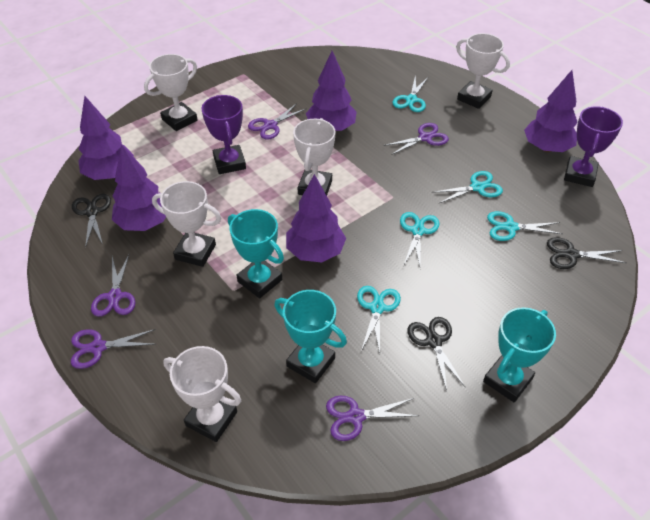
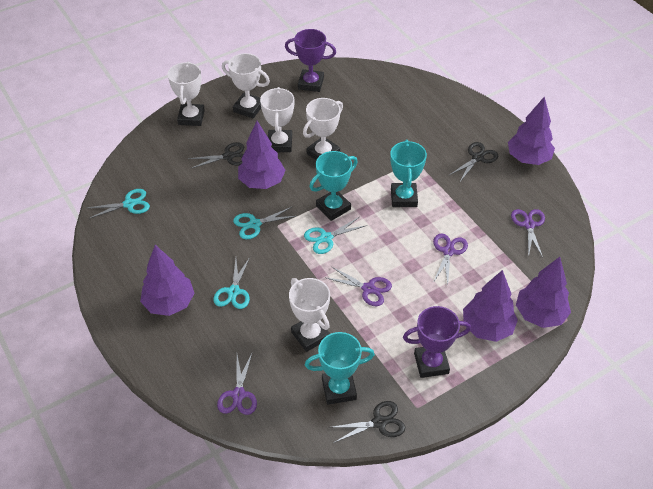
purple scissors: [71,329,156,369] [91,255,136,317] [248,103,307,140] [326,396,419,441] [384,123,449,155] = 5 -> [217,354,257,415] [327,266,392,306] [433,233,468,285] [511,209,545,258] = 4
turquoise scissors: [357,286,401,353] [393,75,428,112] [400,212,440,270] [432,171,503,204] [487,211,562,241] = 5 -> [87,189,150,219] [213,257,250,309] [233,207,296,239] [304,217,367,254] = 4

